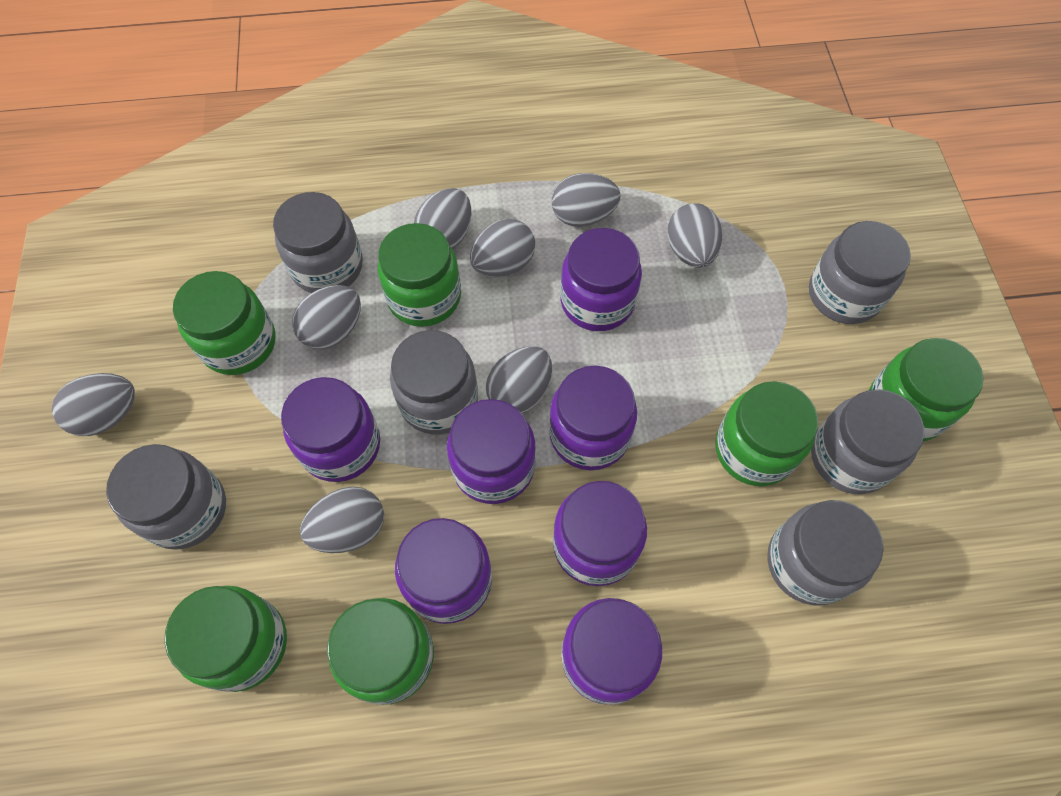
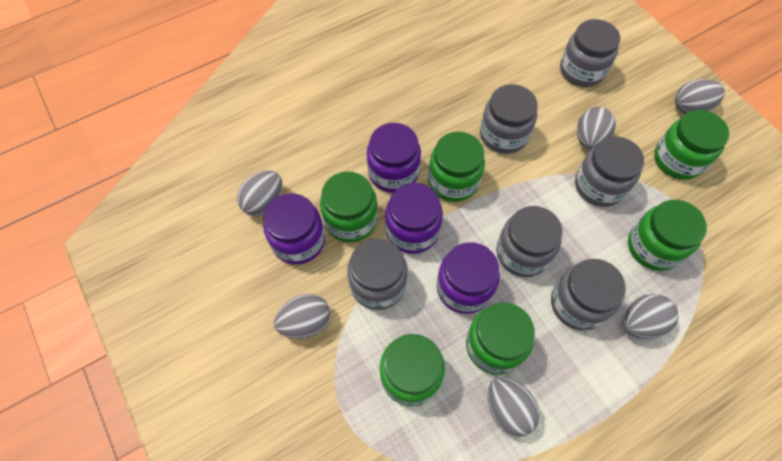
grey egg: [52,373,135,436] [292,285,361,349] [300,487,384,553] [414,188,471,249] [470,219,535,277] [486,346,552,413] [552,173,620,227] [667,203,722,268] = 8 -> [237,171,283,216] [274,294,330,338] [488,377,540,437] [577,107,616,150] [623,294,679,339] [675,79,725,114] = 6
purple jar: [281,377,380,482] [395,518,492,624] [447,399,536,504] [549,365,637,470] [553,481,647,586] [560,228,642,331] [561,598,662,705] = 7 -> [263,193,325,264] [367,123,421,193] [385,183,443,254] [437,242,500,314] = 4

